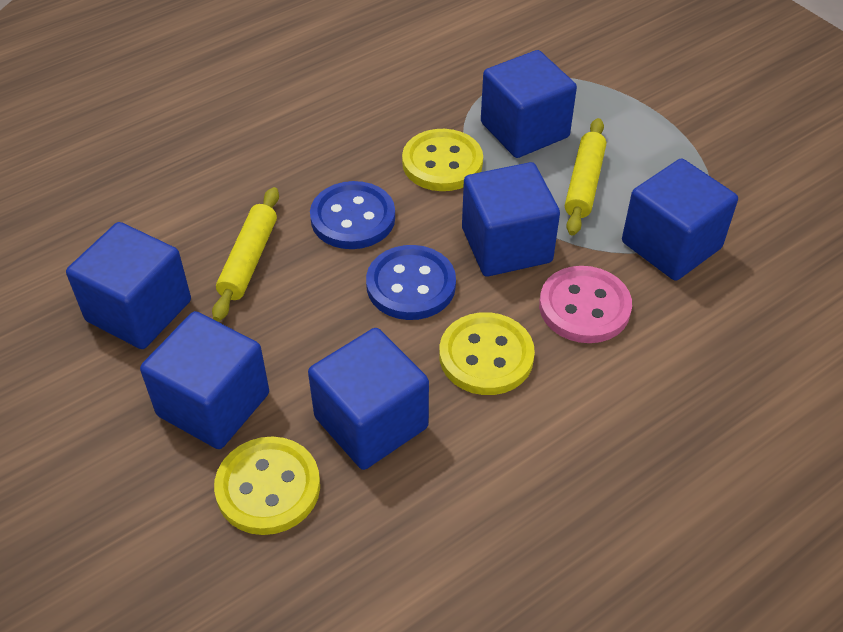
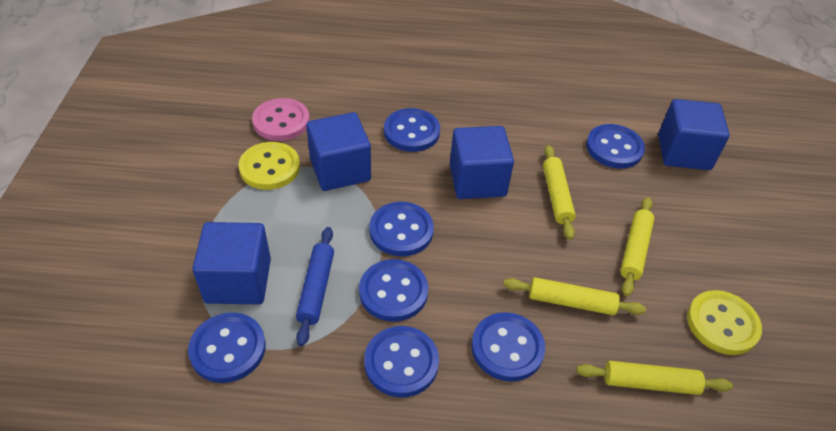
blue button: [310,181,395,249] [366,245,456,320] = 2 -> [188,312,266,383] [359,259,428,322] [364,326,439,397] [369,202,434,256] [384,108,440,152] [471,312,545,382] [586,124,645,169] = 7
blue cube: [66,222,191,349] [140,311,269,449] [308,328,429,470] [462,162,560,276] [481,50,577,158] [622,158,738,281] = 6 -> [192,222,271,304] [306,112,371,191] [450,126,514,199] [658,99,730,170] = 4
blue rolling pin: none = 0 -> [296,227,334,346] = 1
yellow button: [214,437,320,535] [402,129,483,191] [439,312,535,395] = 3 -> [238,142,300,190] [687,290,762,355] = 2
yellow rolling pin: [212,187,279,321] [565,118,606,235] = 2 -> [503,277,646,315] [543,145,576,240] [576,361,733,395] [620,197,654,296] = 4

